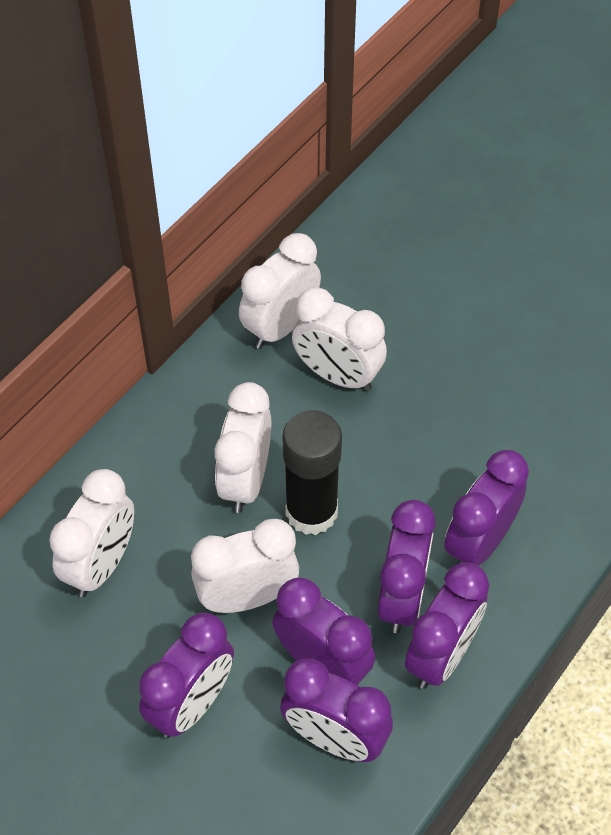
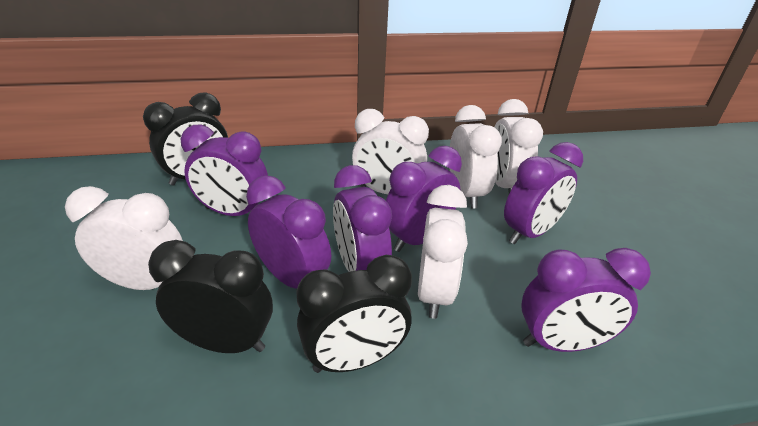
black clock: none = 0 -> [143,92,228,185] [148,240,273,353] [296,255,412,373] = 3
black glue stick: [282,410,342,535] = 1 -> none = 0

